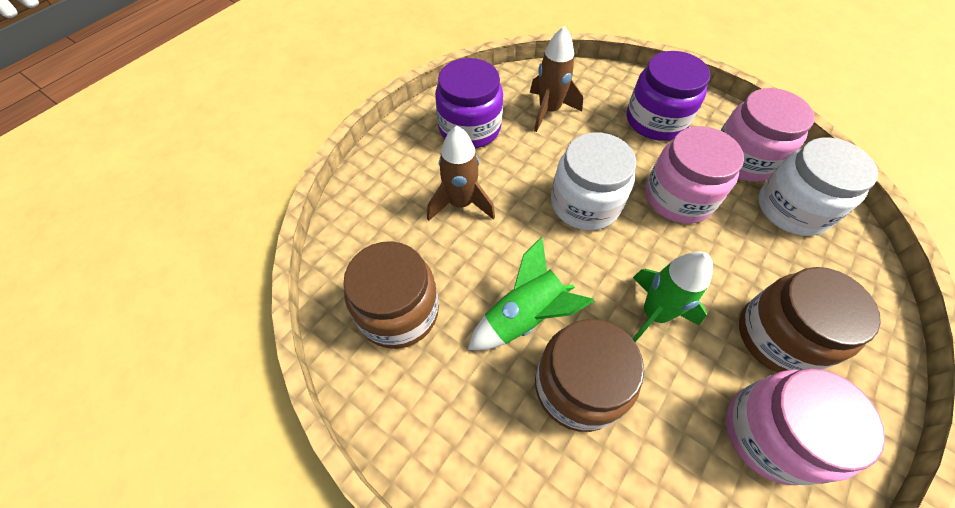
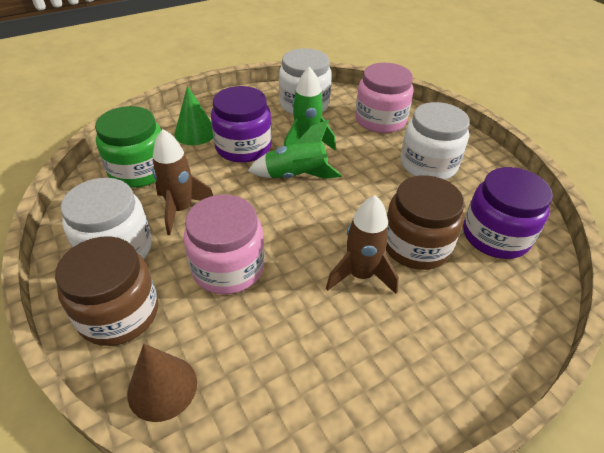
brown cone: none = 0 -> [127,343,197,422] = 1
brown jar: [343,241,439,349] [535,319,644,432] [739,267,881,373] = 3 -> [55,236,158,346] [386,175,465,270] = 2
green cone: none = 0 -> [174,86,213,145] = 1
green jar: none = 0 -> [95,106,161,188] = 1
pink jar: [645,126,744,224] [720,88,815,182] [726,368,885,485] = 3 -> [184,195,265,294] [355,63,414,133] = 2
white jar: [551,132,636,231] [758,138,878,236] = 2 -> [61,178,152,259] [279,48,332,115] [401,102,470,180] = 3

